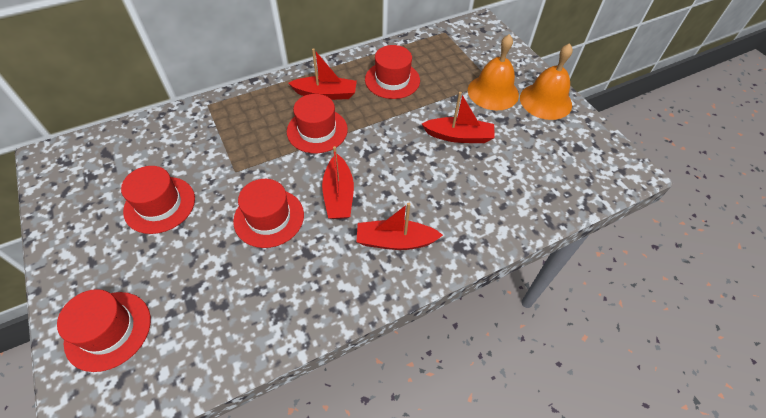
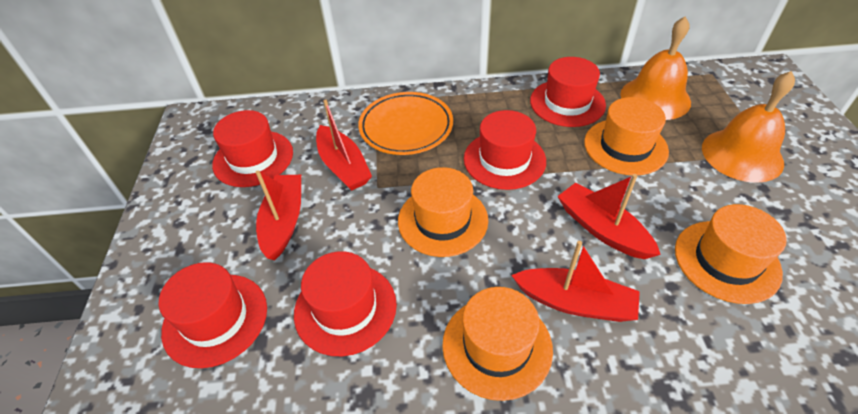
orange hat: none = 0 -> [398,167,488,257] [442,287,553,401] [584,97,669,175] [675,204,787,304] = 4
orange plate: none = 0 -> [358,92,453,155] = 1

